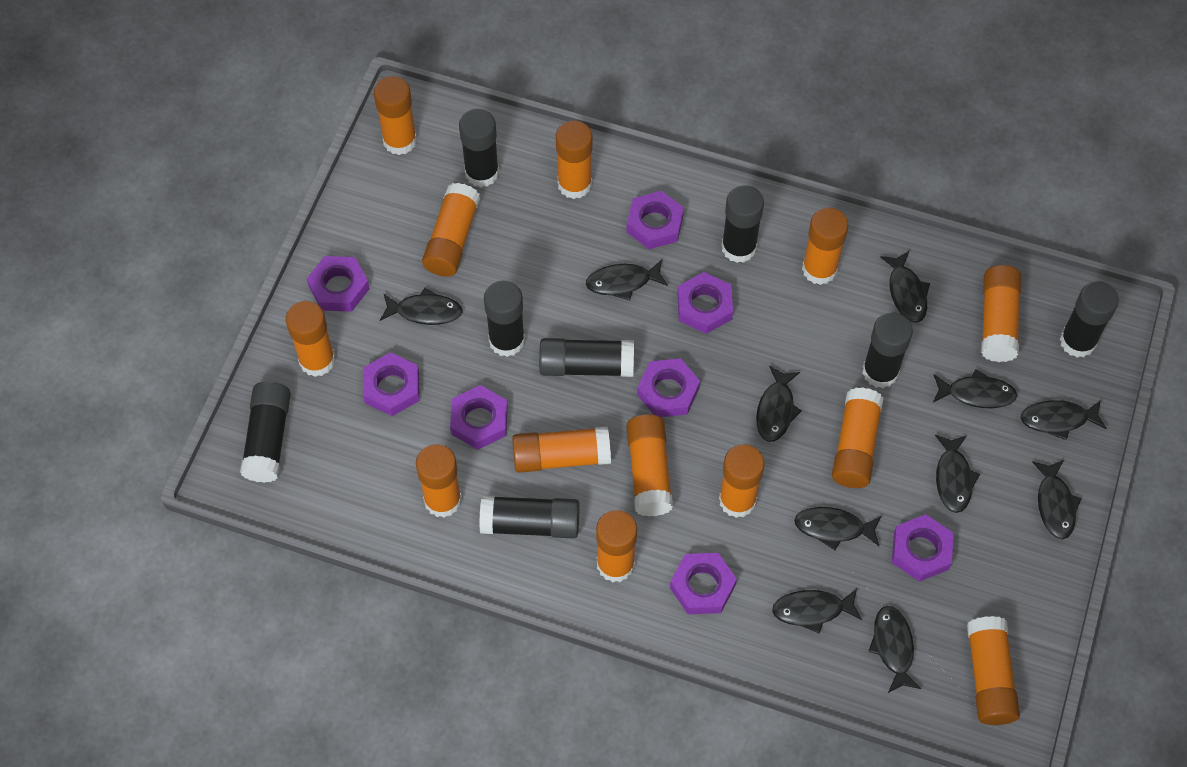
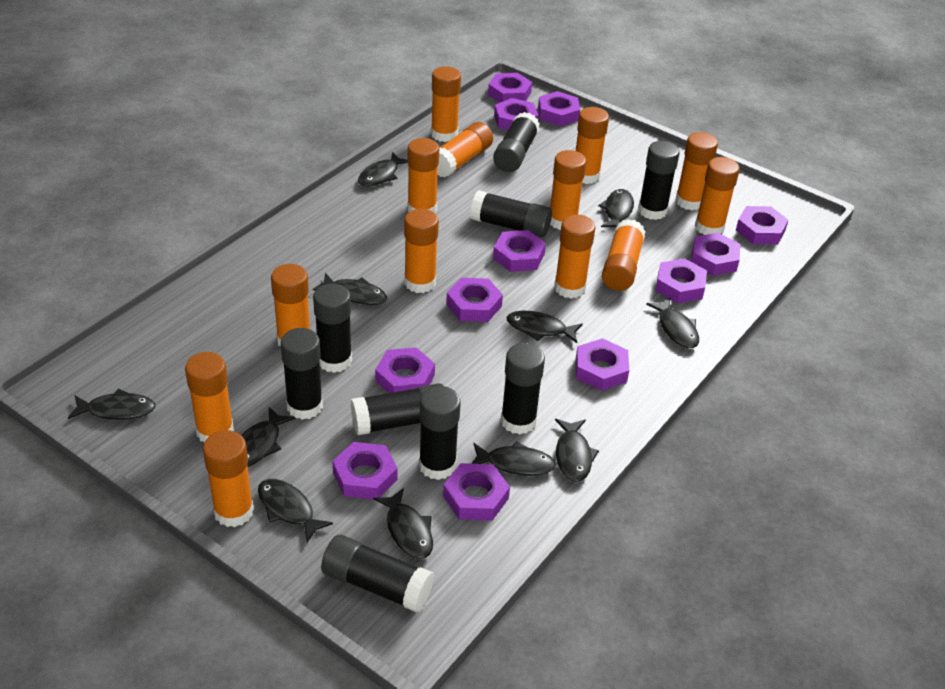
black glue stick: [240,382,291,483] [459,109,499,187] [479,495,580,539] [484,280,525,357] [539,338,634,377] [721,185,764,263] [862,312,913,388] [1060,281,1119,357] = 8 -> [281,328,323,420] [313,283,352,373] [321,535,434,612] [350,383,443,435] [419,386,461,480] [470,190,552,238] [493,112,540,172] [501,343,545,435] [638,141,680,220] = 9
purple nut: [307,256,370,312] [363,352,419,416] [450,385,508,450] [626,191,684,249] [637,358,700,417] [670,553,737,614] [677,272,733,334] [892,514,954,582] = 8 -> [332,442,398,499] [375,347,435,393] [443,463,510,521] [446,278,503,322] [488,73,532,103] [493,230,546,272] [494,98,538,130] [538,91,580,126] [576,338,629,391] [656,258,707,303] [691,233,740,276] [736,206,788,244] = 12

